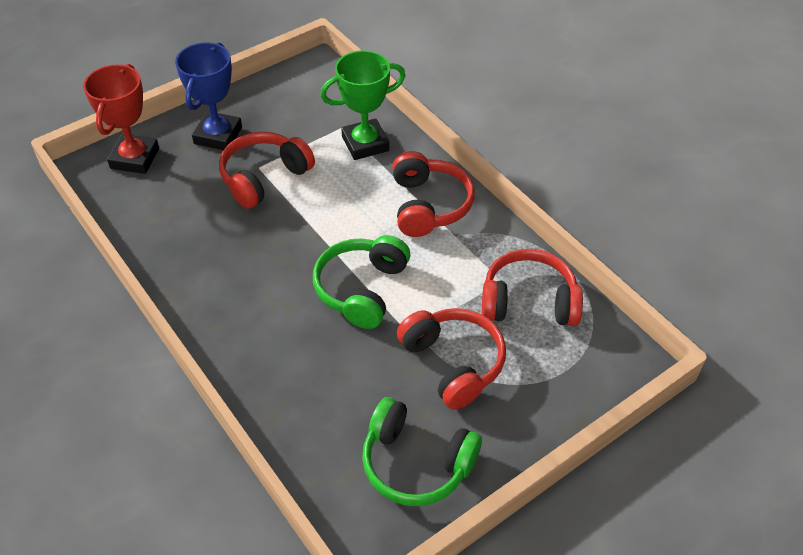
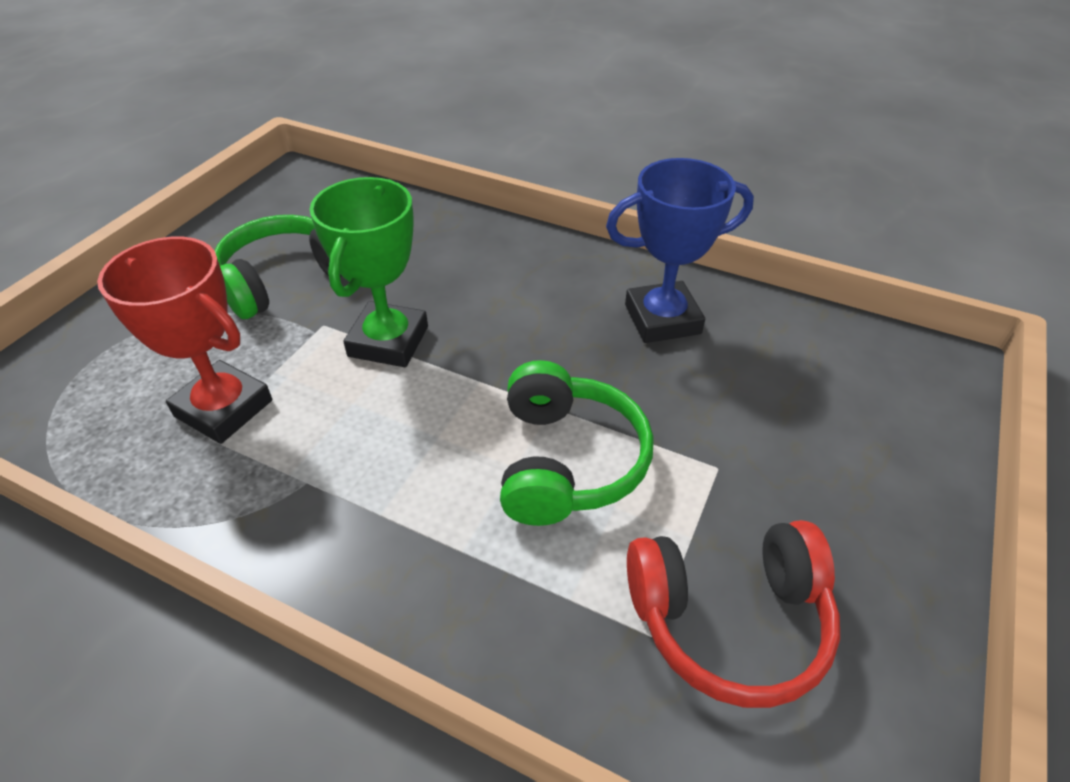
red headphones: [219,132,315,209] [392,151,475,237] [397,308,506,410] [482,249,583,326] = 4 -> [627,520,840,708] = 1

